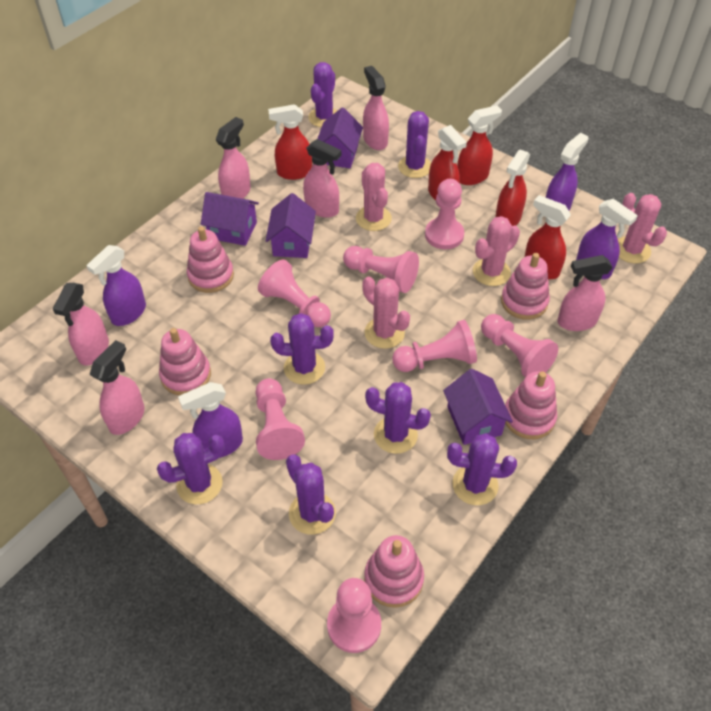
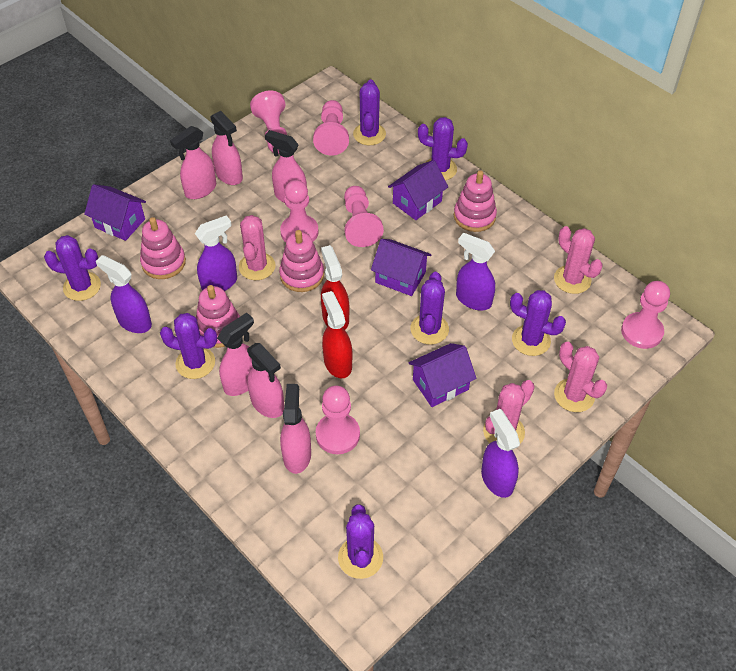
pink pawn: [255,378,305,460] [258,259,331,327] [327,578,381,653] [343,246,419,293] [392,320,477,372] [425,179,464,249] [481,314,558,377] = 7 -> [250,91,287,154] [280,180,319,242] [313,100,349,155] [316,385,360,454] [344,186,384,247] [621,281,670,349] = 6
pink stacking toy: [159,328,211,395] [187,226,234,293] [364,535,424,608] [501,253,550,320] [505,371,557,439] = 5 -> [140,217,186,279] [196,285,240,348] [279,230,324,292] [454,170,497,232] = 4
red spray bottle: [268,104,312,180] [428,125,467,200] [457,105,502,185] [495,149,530,226] [525,195,571,279] = 5 -> [321,245,350,330] [322,291,353,378] = 2

